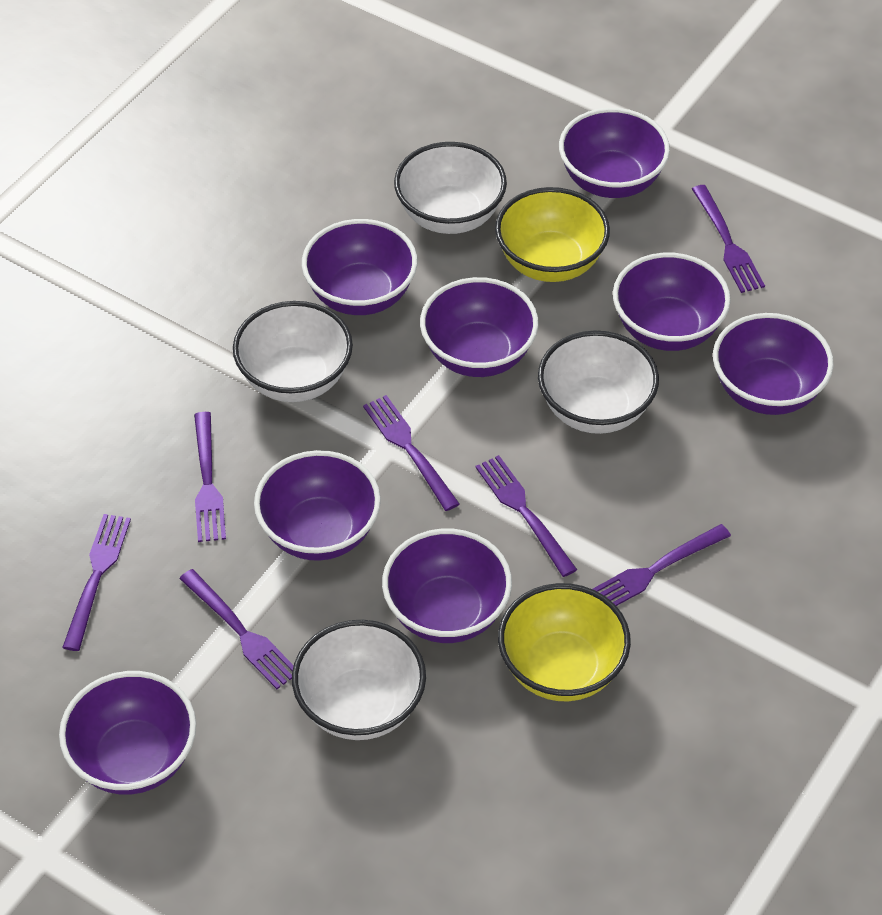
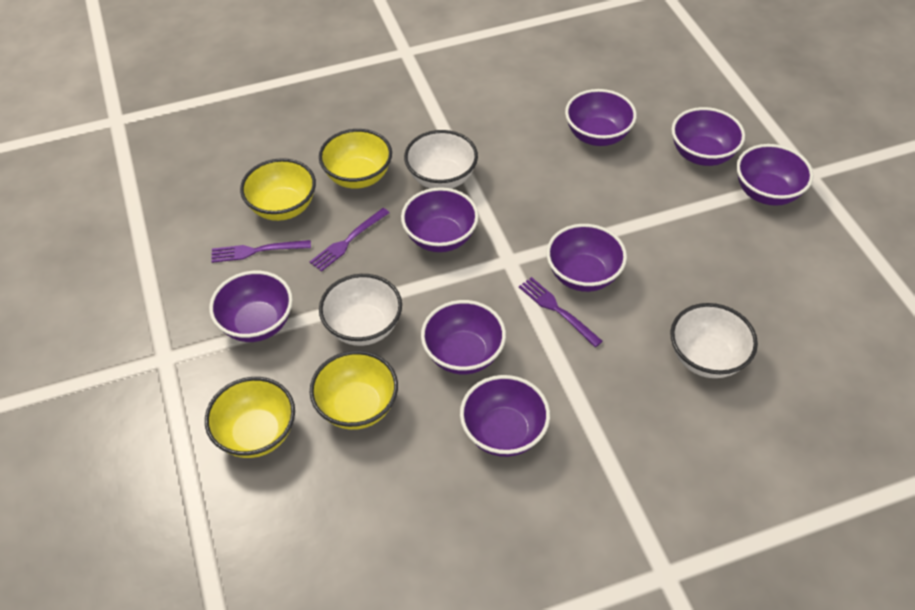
purple fork: [62,514,131,651] [179,569,294,689] [194,412,226,542] [363,395,460,511] [475,455,577,577] [593,524,731,606] [692,185,765,293] = 7 -> [211,240,311,263] [310,208,390,272] [519,277,603,347] = 3
white bowl: [233,301,353,402] [292,620,426,740] [394,142,507,234] [538,330,659,434] = 4 -> [319,274,402,346] [404,130,478,189] [670,303,758,378] = 3
yellow bowl: [495,187,610,282] [498,583,631,701] = 2 -> [205,377,295,458] [240,158,316,221] [310,351,398,430] [319,129,392,189] = 4

